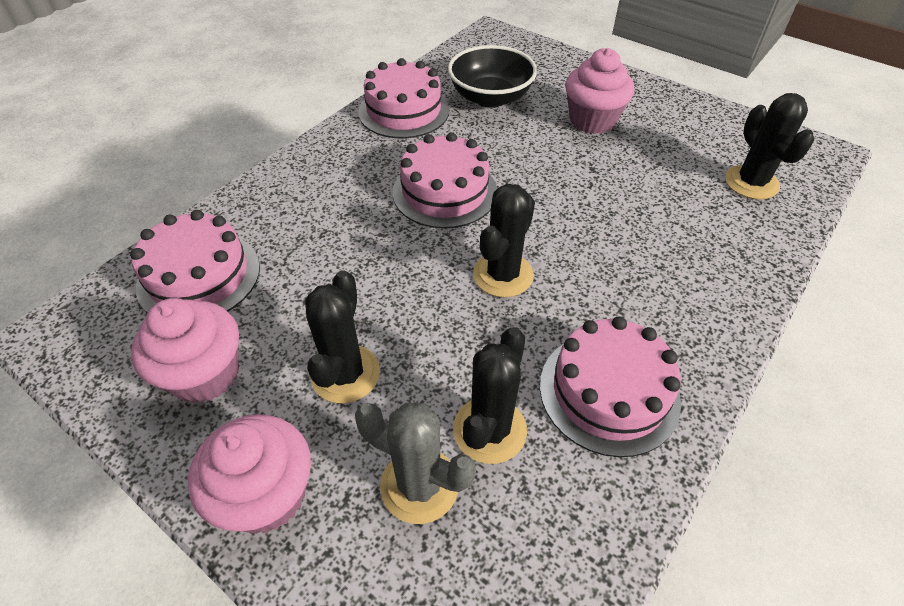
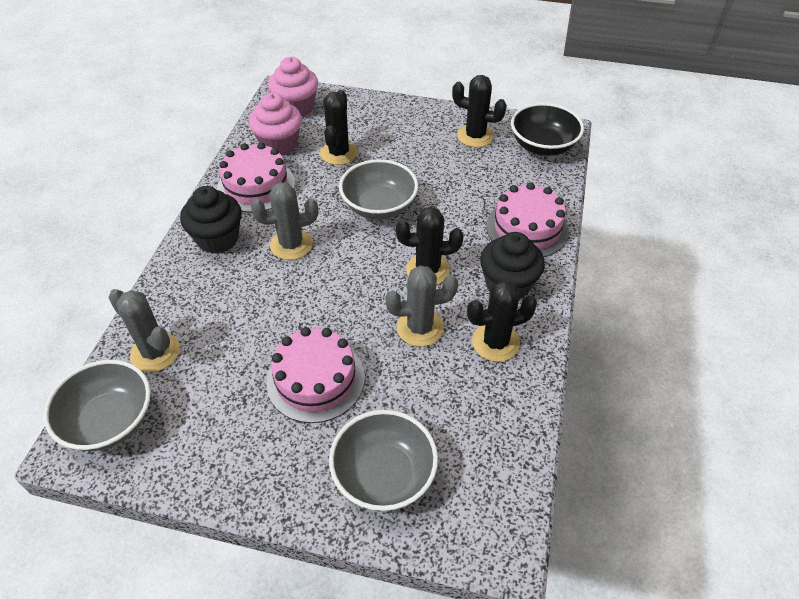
black cupcake: none = 0 -> [180,186,242,254] [480,232,545,300] = 2
grey bowl: none = 0 -> [43,360,151,451] [329,410,438,511] [339,159,418,220] = 3
grey cactus: [355,403,476,524] = 1 -> [108,289,180,372] [251,182,318,260] [385,265,458,347] = 3
pink cake: [130,210,260,313] [358,58,449,139] [393,132,497,229] [540,316,681,457] = 4 -> [217,143,295,213] [266,327,365,423] [486,182,569,257] = 3
pink cupcake: [131,298,239,403] [188,414,311,534] [565,48,634,134] = 3 -> [249,93,302,155] [268,57,318,116] = 2

